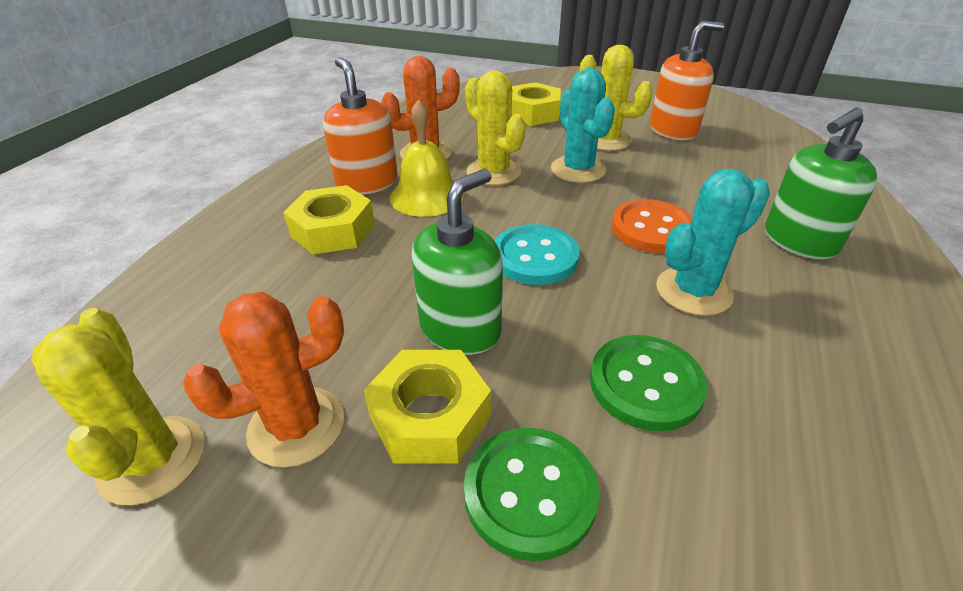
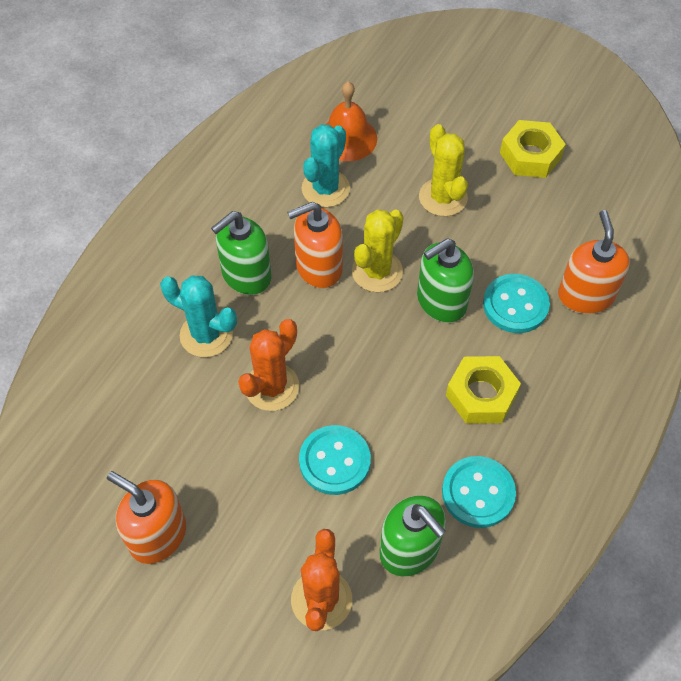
green button: [464,428,599,561] [590,335,708,431] = 2 -> none = 0
green soap dispenser: [412,169,503,355] [765,108,877,259] = 2 -> [211,211,271,295] [379,495,446,576] [417,238,474,323] = 3
orange bell: none = 0 -> [325,81,377,161] = 1
orange button: [611,199,692,253] = 1 -> none = 0
orange soap dispenser: [323,57,398,195] [650,21,724,140] = 2 -> [107,471,186,564] [287,202,343,288] [558,210,630,314] = 3
turquoise button: [495,224,580,285] = 1 -> [299,425,371,495] [442,456,516,528] [483,274,550,333] = 3
yellow bell: [390,99,464,217] = 1 -> none = 0
yellow cactus: [31,308,205,505] [465,70,525,185] [580,45,653,151] = 3 -> [352,209,404,292] [419,124,468,216] = 2
yellow nut: [283,185,375,255] [363,350,491,464] [511,82,561,126] = 3 -> [446,356,521,424] [500,120,566,178] = 2

